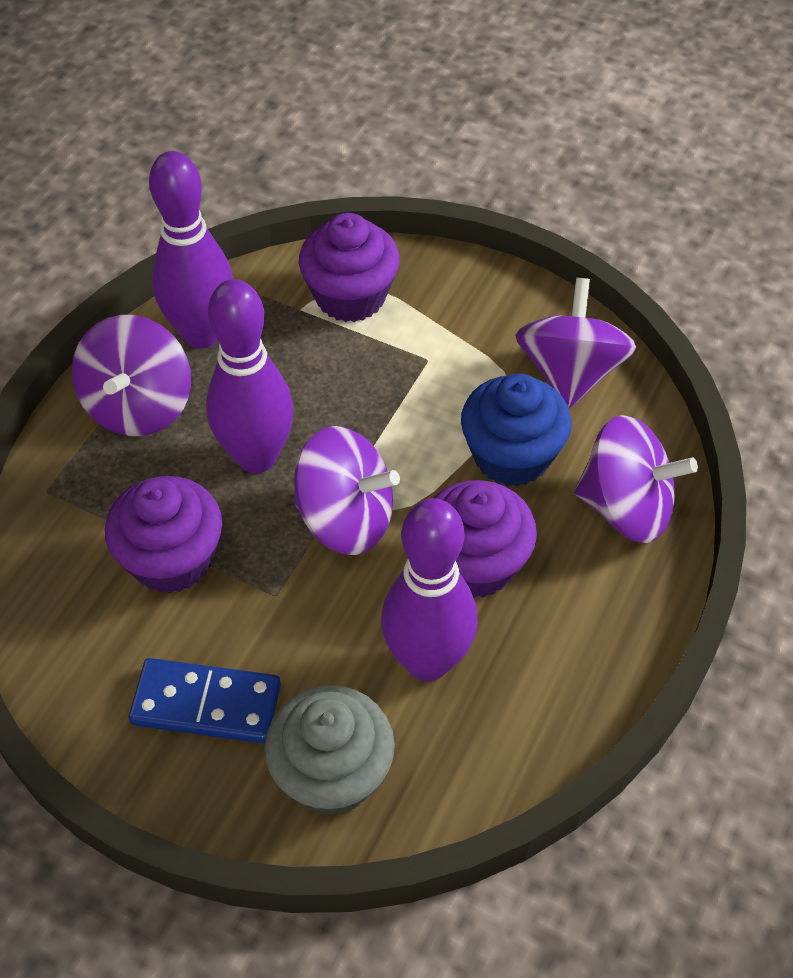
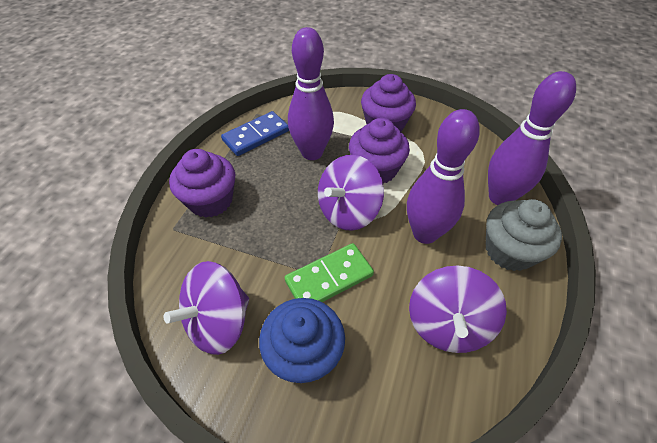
green domino: none = 0 -> [285,243,374,302] = 1
purple spinning top: [72,315,191,436] [294,426,400,555] [515,278,637,409] [574,415,698,543] = 4 -> [164,261,249,355] [318,155,384,231] [409,265,507,353] = 3

